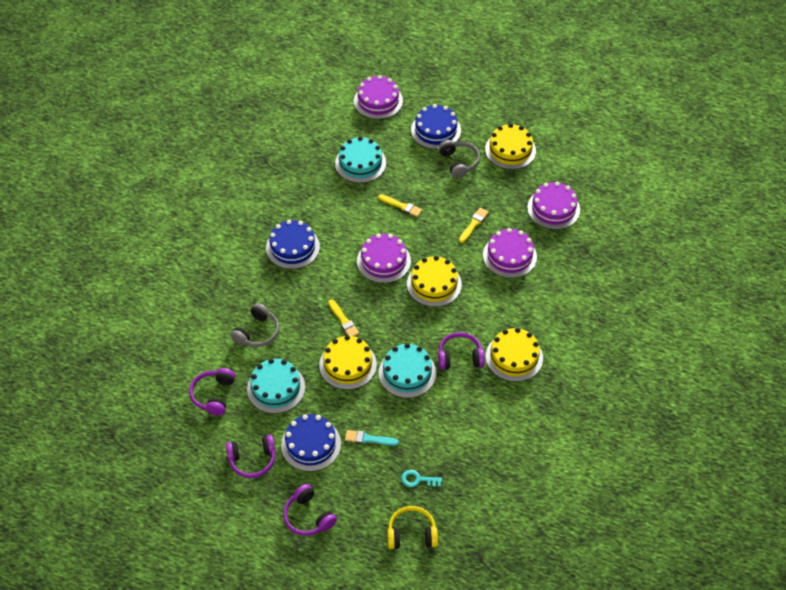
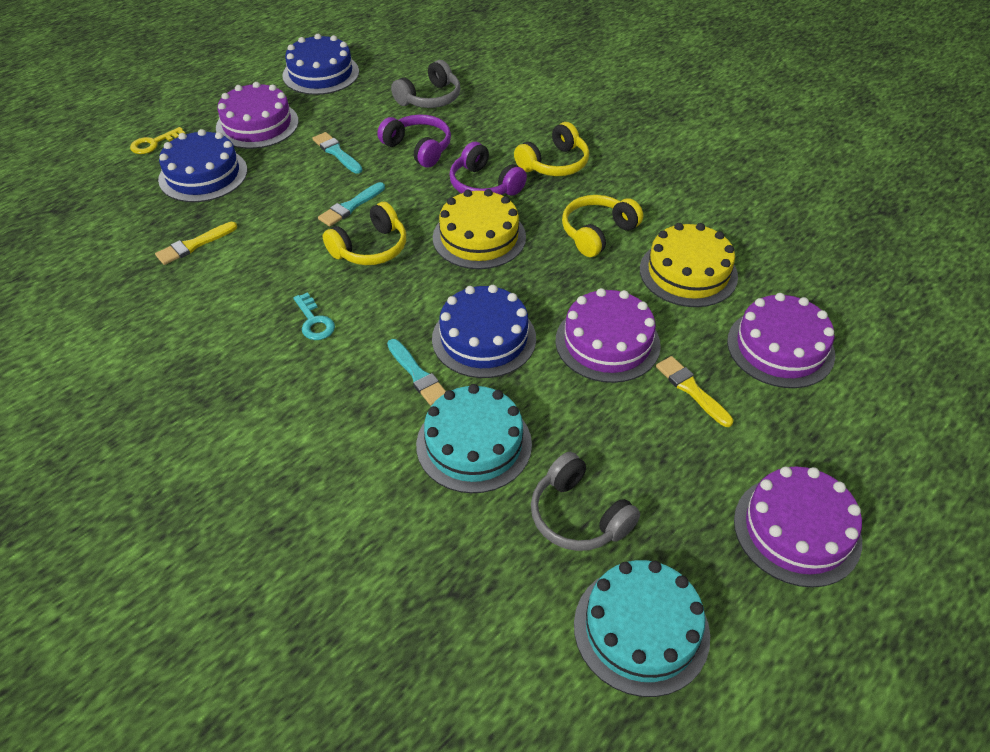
purple headphones: [189,368,235,416] [226,434,275,478] [283,484,337,536] [438,332,485,370] = 4 -> [377,114,451,168] [449,142,527,196] = 2
turquoise brush: [345,430,399,446] = 1 -> [312,132,363,174] [318,182,385,227] [387,339,446,406] = 3
turquoise cake: [247,358,305,414] [335,136,386,183] [379,343,436,398] = 3 -> [416,384,532,493] [574,560,710,697] = 2
yellow brush: [328,299,359,336] [378,194,422,217] [459,208,489,243] = 3 -> [155,222,237,265] [656,356,733,427] = 2
yellow cake: [319,335,377,390] [407,256,462,307] [485,123,536,170] [486,328,543,382] = 4 -> [433,189,526,269] [640,223,738,307] = 2
yellow headphones: [387,506,438,549] = 1 -> [323,202,406,265] [514,122,589,176] [562,195,643,257] = 3
yellow key: none = 0 -> [130,127,185,154] = 1

